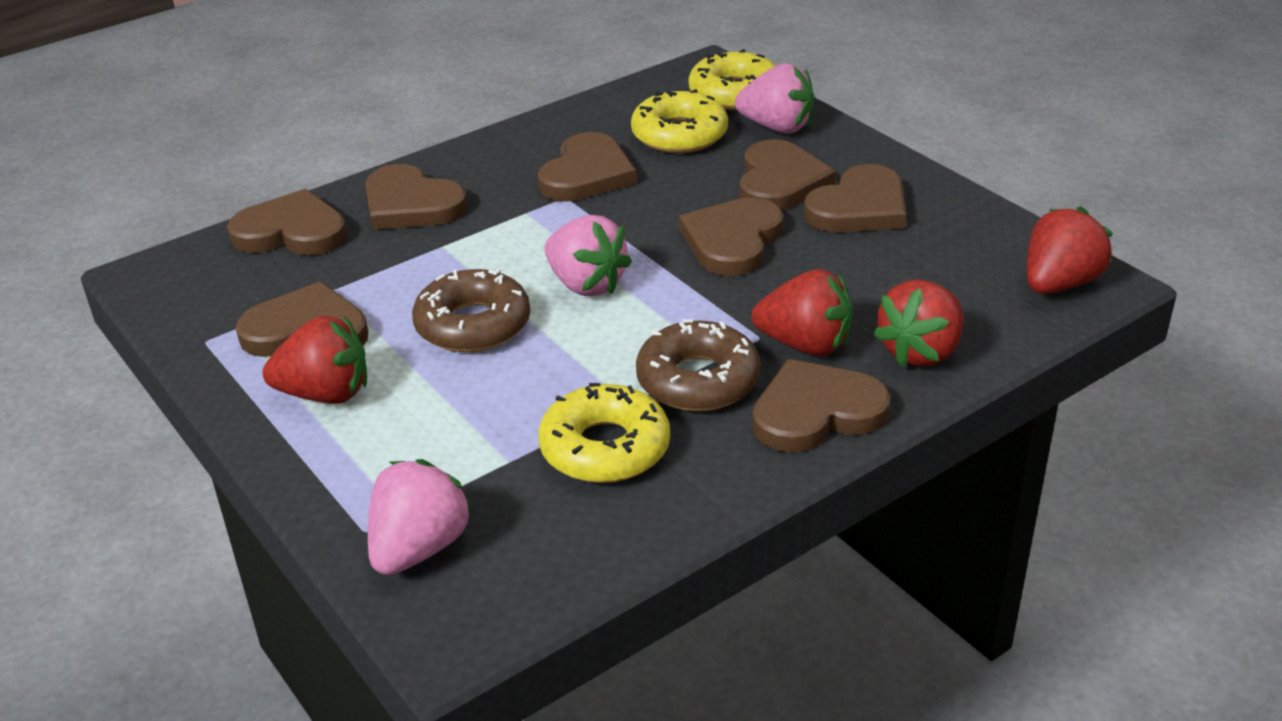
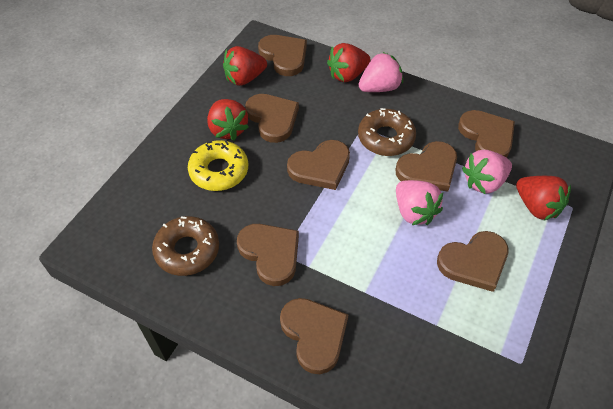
yellow donut: [539,383,670,483] [631,89,728,153] [688,49,776,110] = 3 -> [188,140,248,191] = 1

